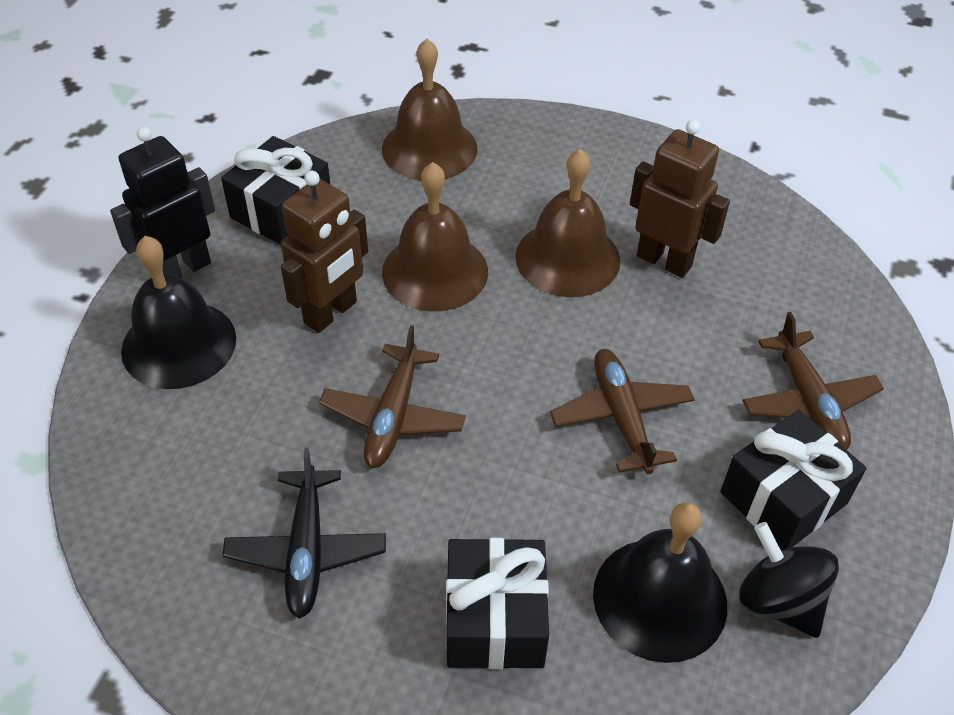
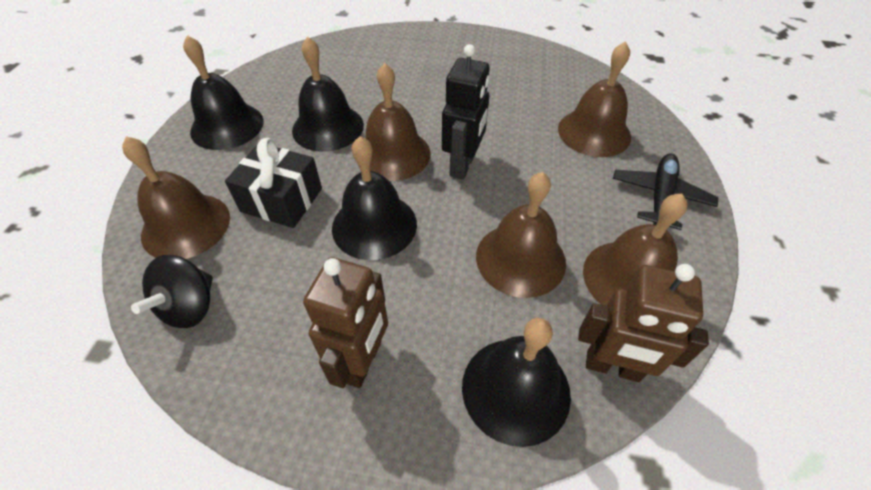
black bell: [121,236,236,389] [593,502,727,663] = 2 -> [183,35,264,150] [292,37,364,152] [332,136,417,260] [462,318,571,447] = 4
black gift: [221,136,330,245] [446,538,549,669] [720,410,867,550] = 3 -> [225,138,322,228] = 1
brown bell: [382,39,478,180] [382,162,488,311] [515,149,620,297] = 3 -> [122,136,230,259] [365,63,431,181] [476,172,566,298] [558,41,631,157] [583,194,687,306] = 5
brown plane: [319,325,466,468] [550,349,695,474] [742,312,884,450] = 3 -> none = 0

